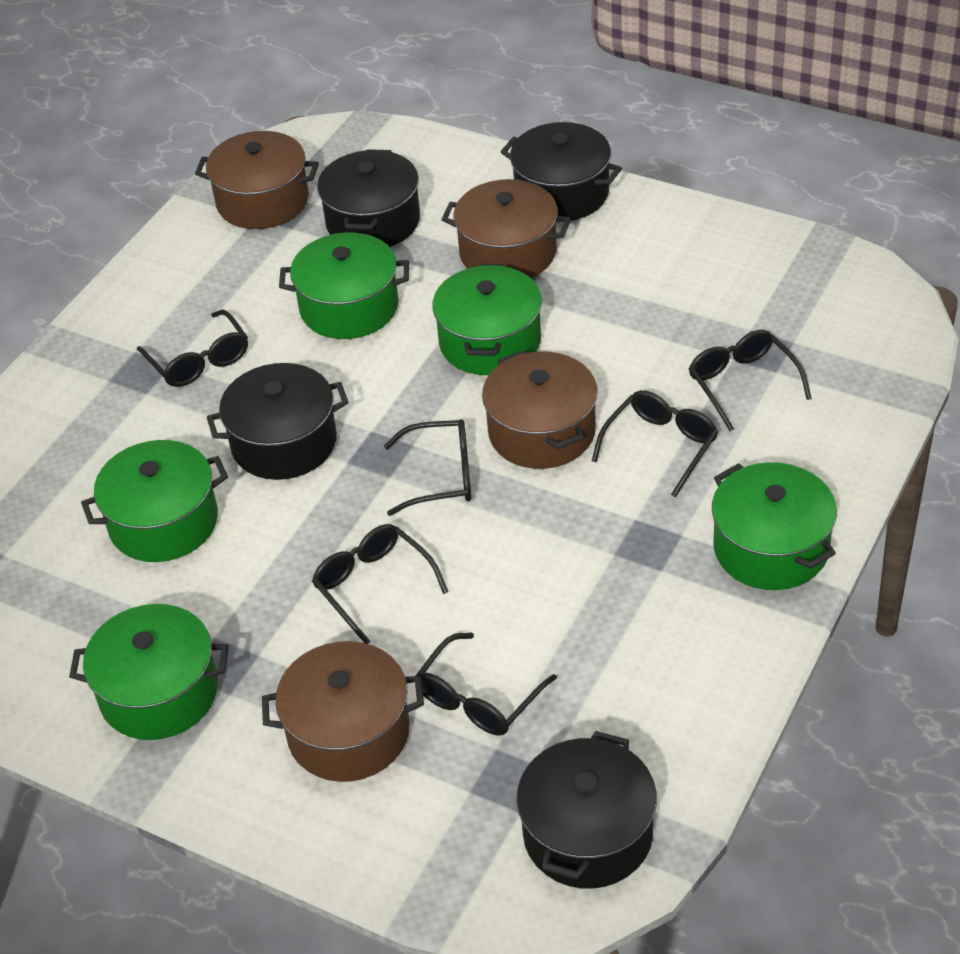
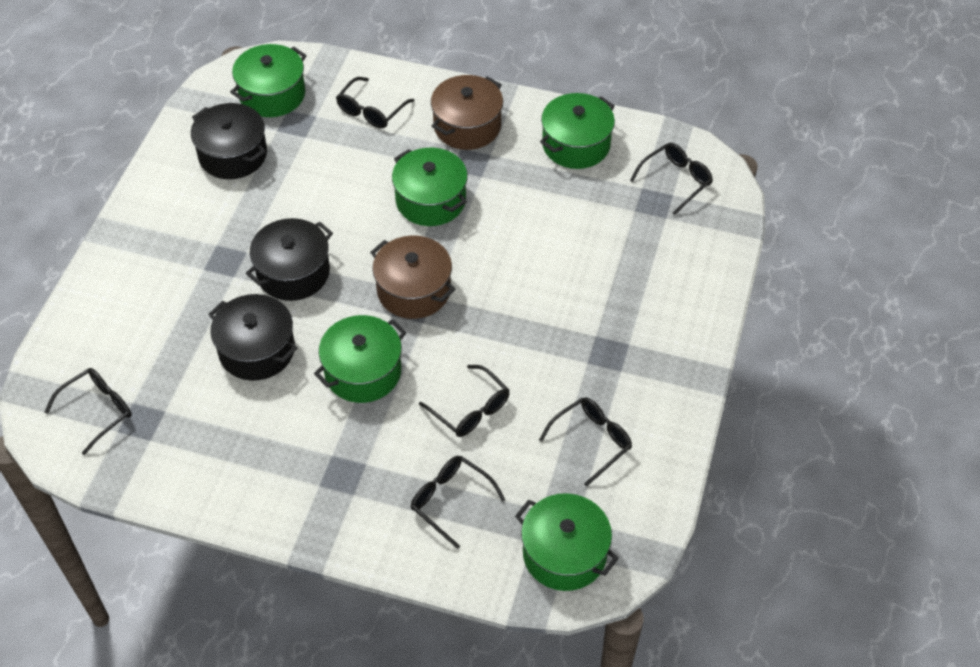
black pot: [207,363,348,480] [317,149,420,247] [501,122,622,220] [516,731,657,889] = 4 -> [191,103,267,179] [208,294,297,381] [246,218,333,301] = 3
brown pot: [195,131,319,229] [262,641,424,782] [441,179,571,278] [482,350,598,469] = 4 -> [370,236,456,319] [431,75,503,150] = 2

